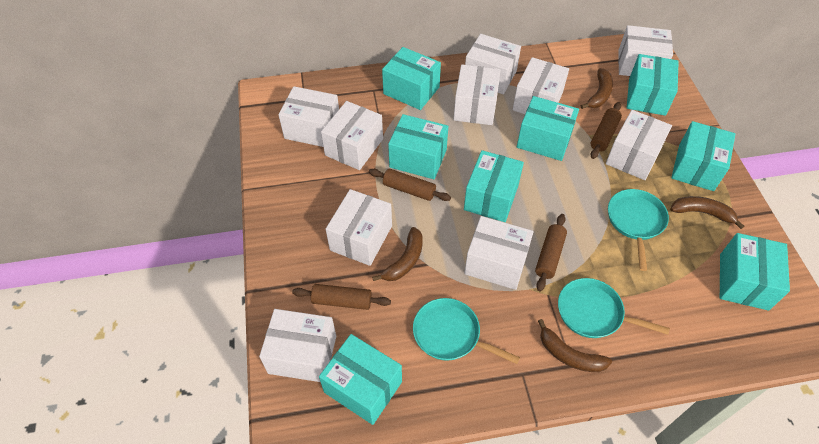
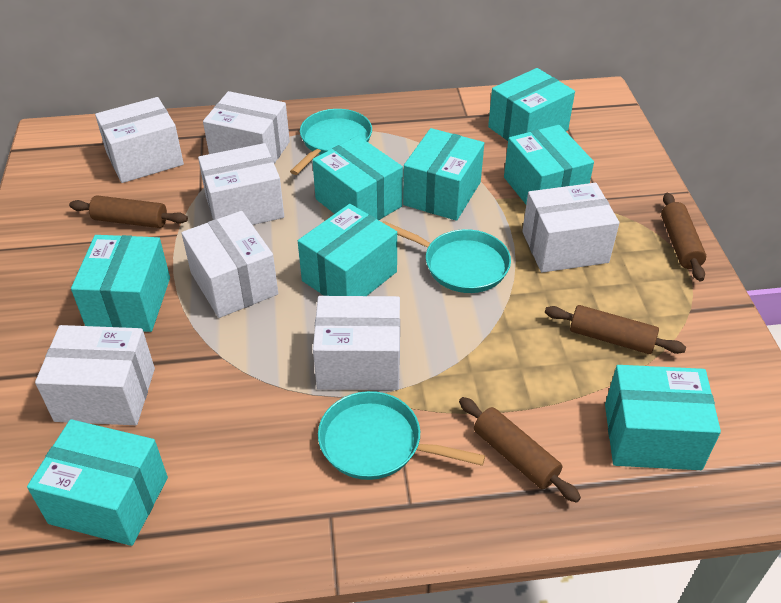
brown banana: [372,227,423,281] [538,319,612,372] [581,68,613,109] [670,196,744,229] = 4 -> none = 0
white box: [259,309,336,382] [278,86,339,147] [321,101,383,170] [326,189,392,266] [454,65,500,125] [464,216,534,290] [465,34,521,94] [513,57,569,114] [606,110,672,180] [618,25,673,76] = 10 -> [35,325,155,425] [95,97,184,183] [182,211,278,318] [198,143,284,225] [203,91,290,164] [313,296,400,390] [522,183,619,273] = 7

